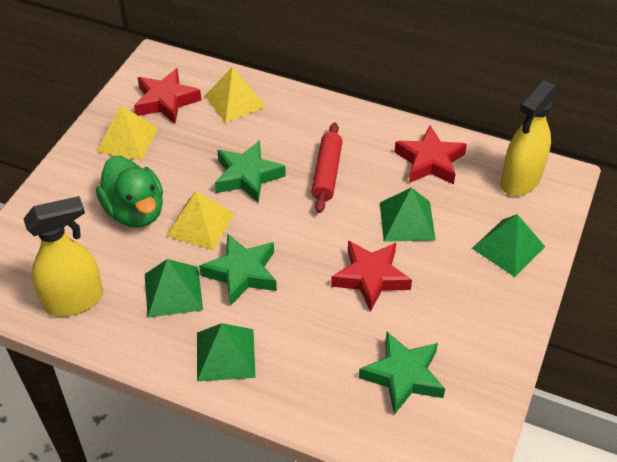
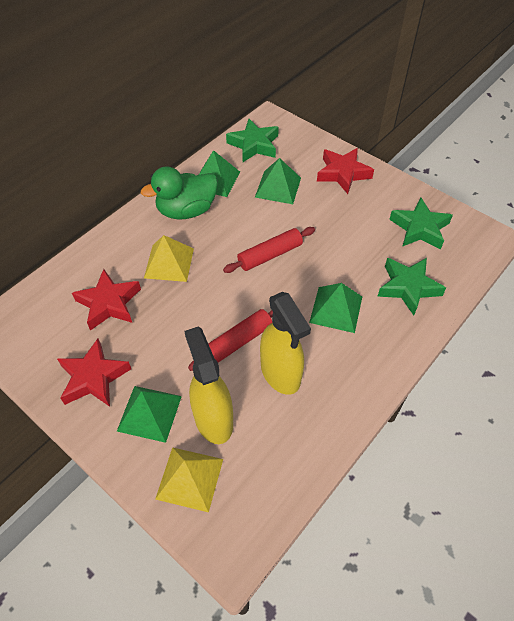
red rolling pin: [311,122,343,213] = 1 -> [188,309,273,371] [223,227,315,273] = 2
yellow pyramid: [97,106,158,161] [166,191,234,250] [205,67,266,123] = 3 -> [144,235,194,282] [155,447,223,512] = 2

